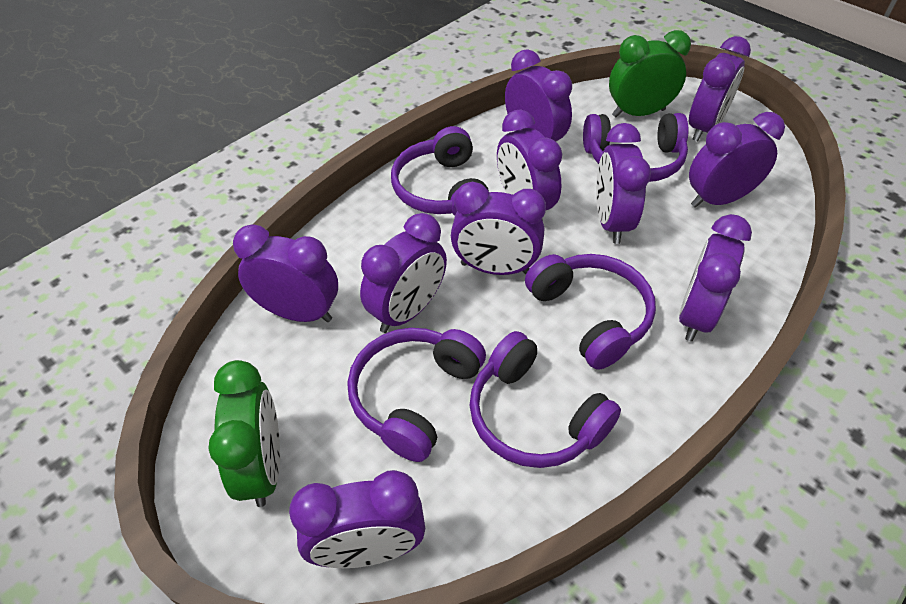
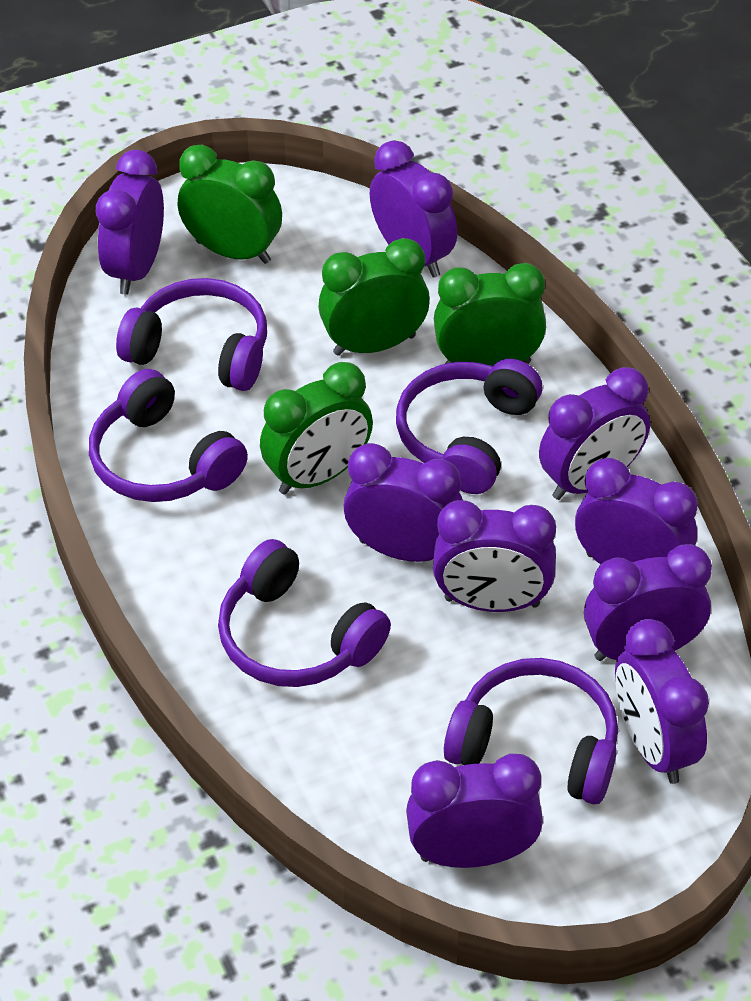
green clock: [208,360,280,507] [609,30,691,117] = 2 -> [178,145,282,264] [260,362,373,495] [318,238,430,356] [434,263,546,366] = 4
purple clock: [233,224,338,322] [289,470,425,568] [360,213,447,333] [451,182,546,275] [497,110,562,221] [505,49,572,141] [596,123,651,244] [679,214,752,342] [689,36,751,141] [689,112,785,208] = 10 -> [96,150,164,295] [343,443,463,562] [370,140,457,278] [406,753,543,868] [433,500,556,612] [539,367,650,500] [575,458,698,564] [584,544,712,661] [615,619,709,784] = 9

